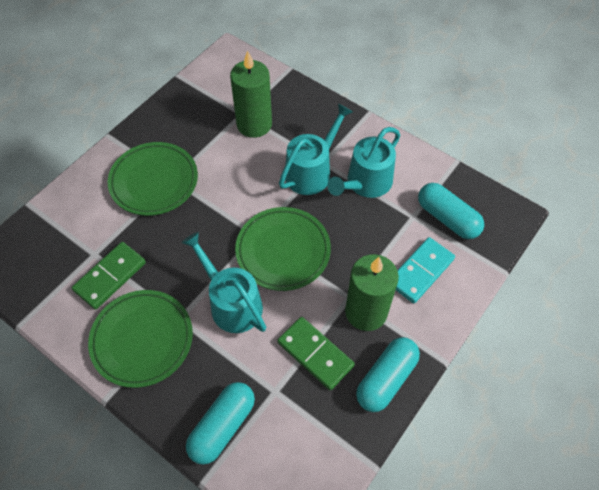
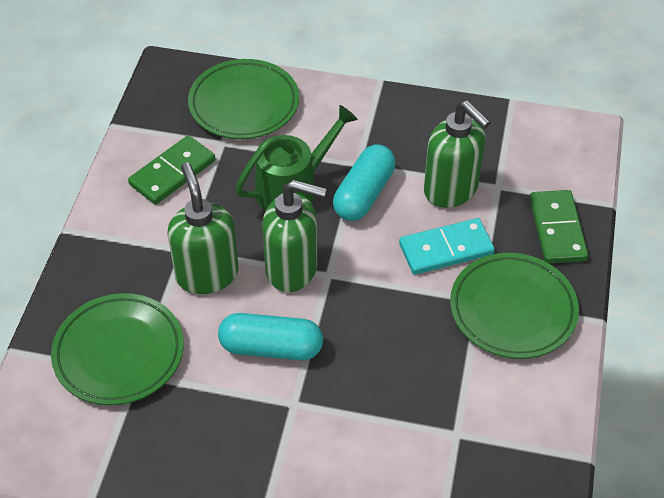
green candle: [230,50,272,138] [345,254,399,331] = 2 -> none = 0
green soap dispenser: none = 0 -> [167,163,239,294] [262,180,327,292] [424,100,491,208] = 3
green watering can: none = 0 -> [235,105,358,211] = 1
turquoise capsule: [186,382,255,465] [356,337,420,412] [418,183,484,239] = 3 -> [218,313,323,360] [333,144,396,221] = 2
turquoise watering can: [182,232,266,333] [279,103,353,195] [327,127,400,198] = 3 -> none = 0

